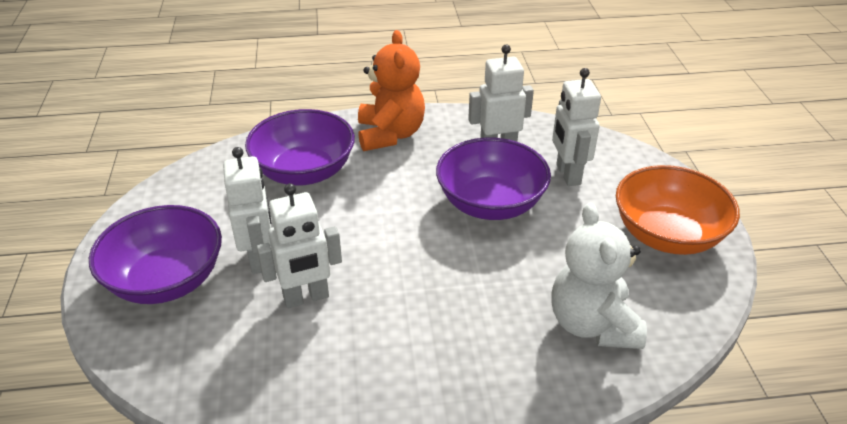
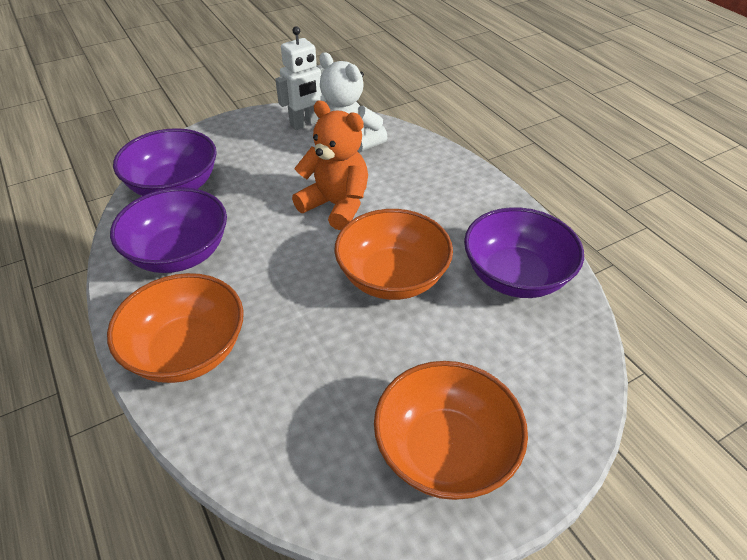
orange bowl: [616,165,740,255] = 1 -> [107,273,244,383] [334,209,453,300] [374,361,528,500] = 3
white robot: [223,147,271,274] [257,183,342,308] [468,45,534,142] [552,68,601,186] = 4 -> [275,26,324,130] = 1

